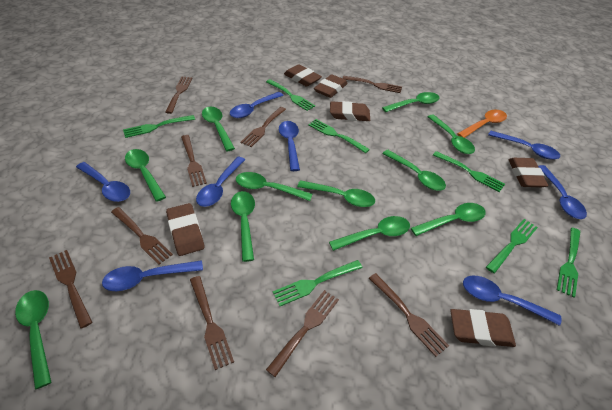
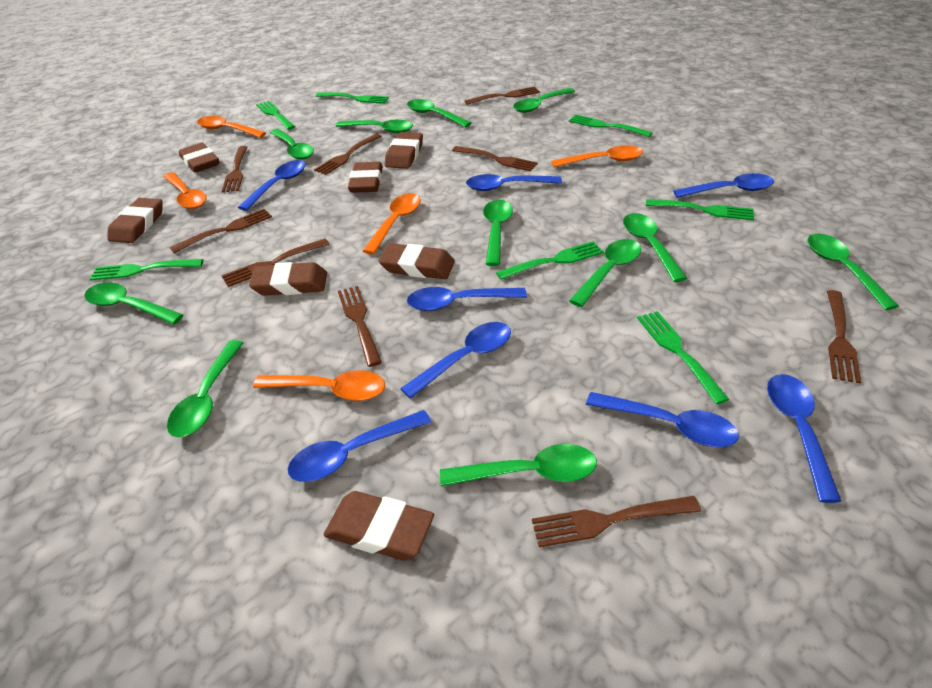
brown eraser: [166,203,204,256] [284,64,322,87] [314,74,348,98] [330,101,370,121] [450,309,516,347] [508,158,548,187] = 6 -> [107,198,163,243] [179,143,219,173] [249,262,327,296] [324,491,434,561] [348,162,383,193] [379,243,455,279] [385,132,423,169] = 7
orange spoon: [457,110,507,138] = 1 -> [163,172,207,209] [197,116,266,138] [253,370,385,401] [363,193,421,255] [551,145,643,167] = 5

